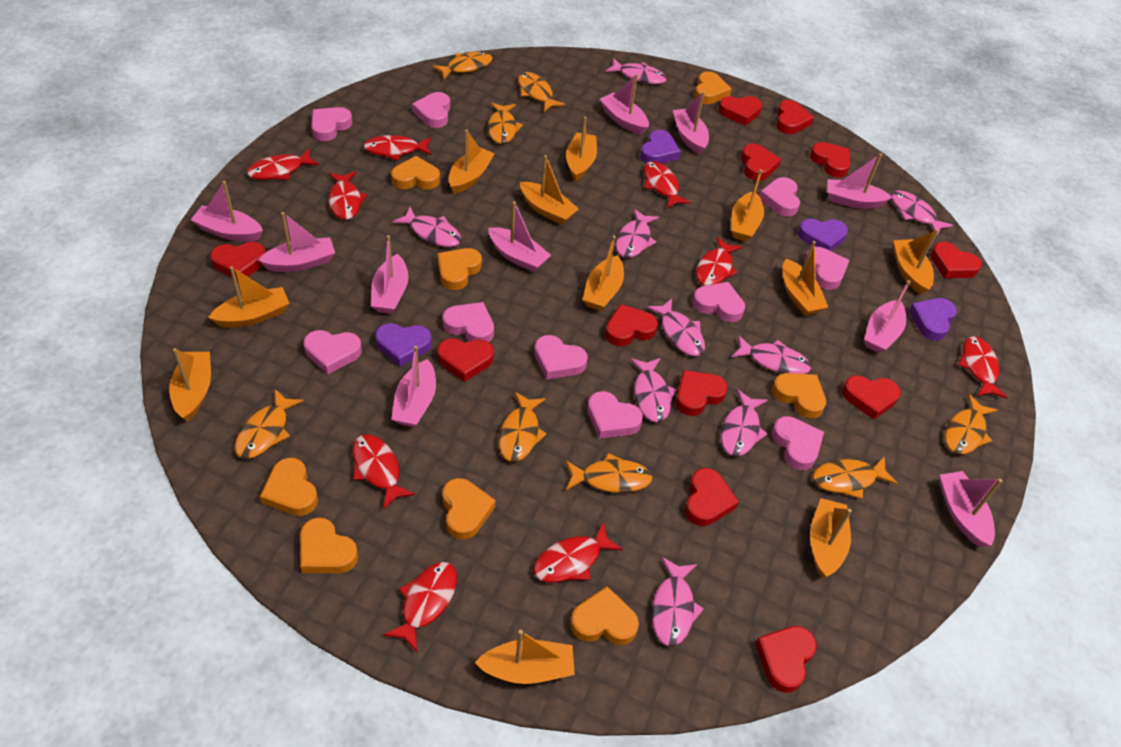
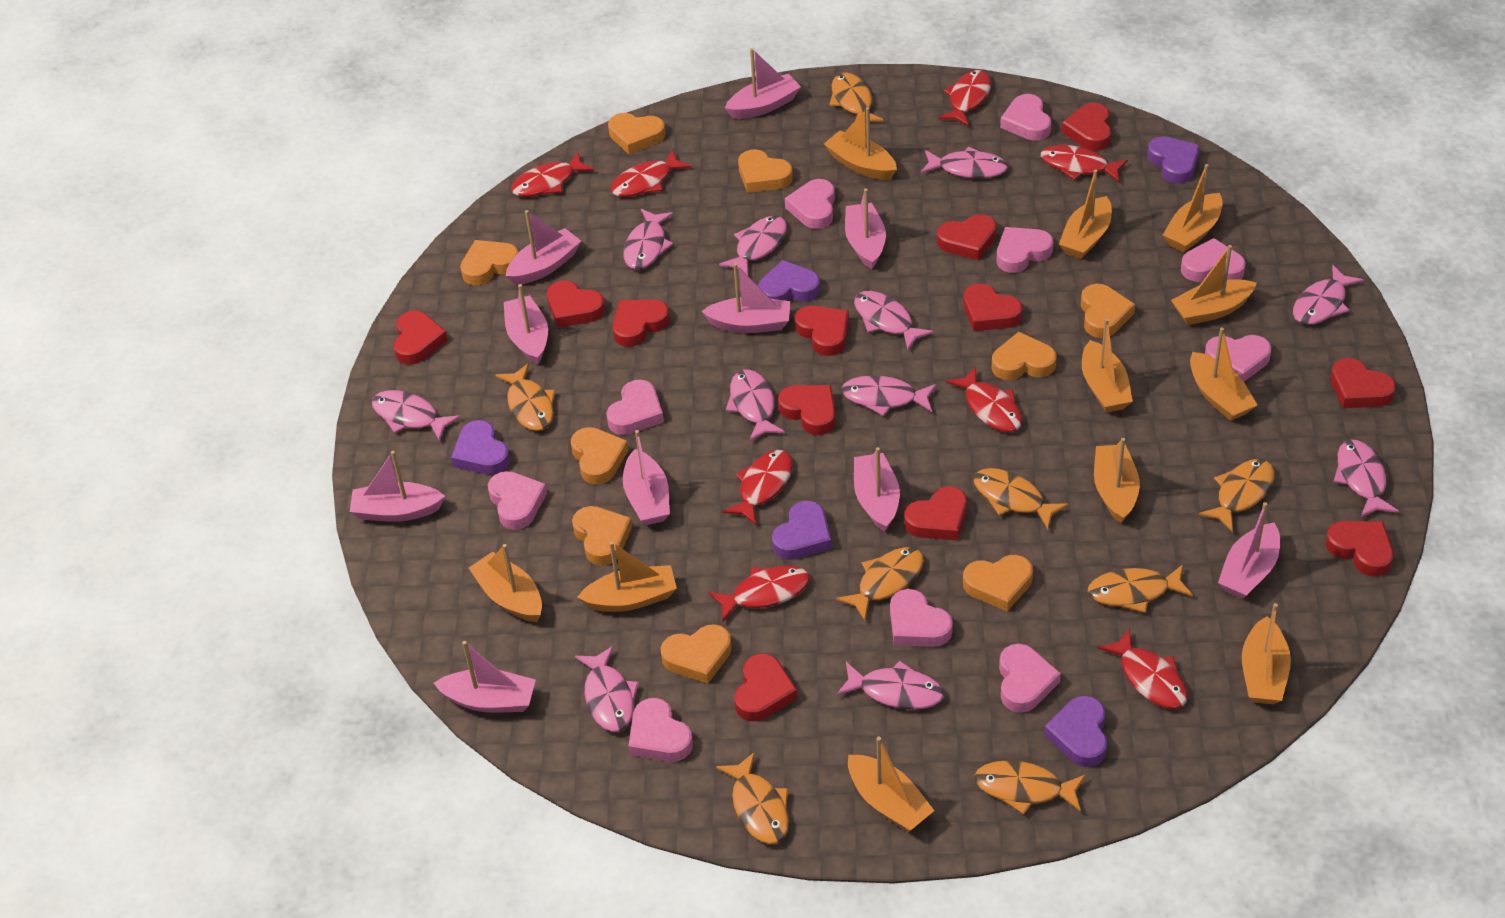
orange heart: [260,458,318,516] [300,517,358,573] [391,156,440,190] [437,248,482,290] [442,478,496,539] [570,586,639,645] [694,71,732,104] [772,373,826,419] = 8 -> [460,240,519,285] [571,427,629,485] [572,506,632,566] [608,113,666,154] [661,624,732,684] [738,149,793,193] [963,555,1033,611] [992,332,1057,380] [1081,284,1135,338] = 9
pink fish: [393,207,462,247] [606,58,667,84] [615,209,659,258] [630,358,677,422] [647,298,705,356] [652,557,704,646] [721,389,768,456] [731,335,811,374] [891,190,953,236] = 9 -> [372,390,460,441] [575,645,639,732] [623,209,673,269] [719,216,787,275] [726,369,785,442] [836,661,944,709] [841,375,937,416] [854,291,934,350] [921,147,1008,178] [1293,265,1364,325] [1333,440,1399,518] = 11
purple heart: [375,323,432,367] [640,130,681,163] [798,219,848,251] [909,298,957,341] = 4 -> [451,420,510,475] [758,260,820,302] [772,501,832,560] [1044,696,1107,767] [1147,136,1200,184] = 5
red fish: [247,148,320,180] [329,171,367,220] [352,434,415,510] [363,135,432,161] [383,562,457,652] [533,522,623,582] [644,161,691,209] [696,237,742,286] [959,336,1008,399] = 9 -> [511,152,594,197] [610,149,692,197] [708,566,810,623] [722,450,793,525] [938,70,991,126] [946,366,1022,432] [1041,145,1128,182] [1097,629,1188,709] = 8

